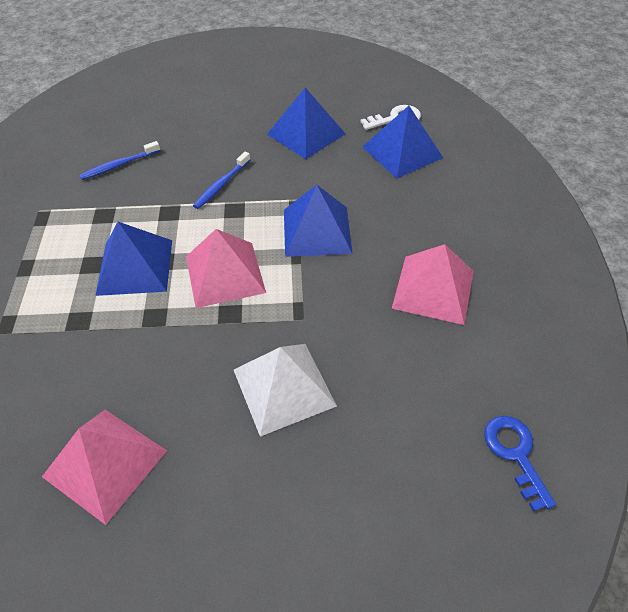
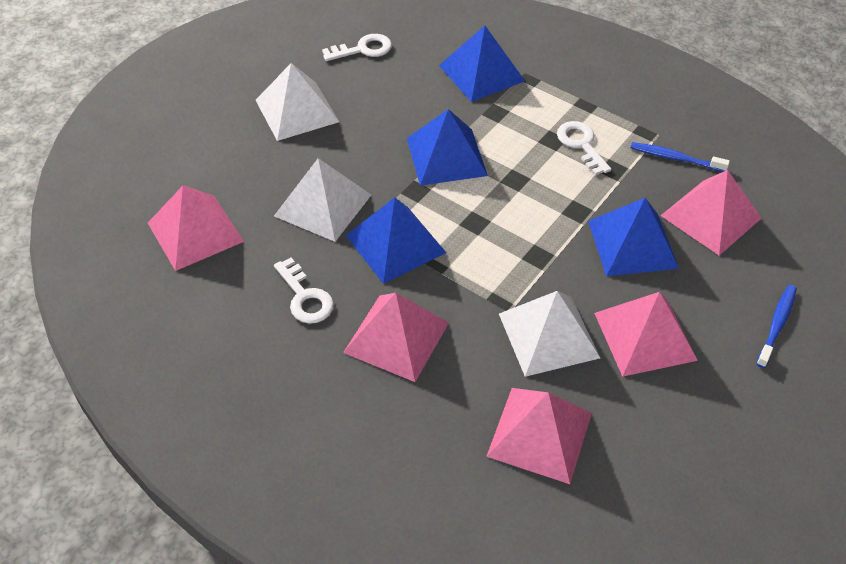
blue key: [484,416,556,512] = 1 -> none = 0
pink pyramid: [42,410,167,525] [186,229,266,308] [392,244,474,325] = 3 -> [148,185,244,271] [343,293,449,382] [486,388,592,484] [594,292,698,377] [660,170,762,255] = 5
white key: [361,105,421,130] = 1 -> [274,258,334,324] [322,34,392,61] [557,121,611,175] = 3
white pyramid: [234,344,337,437] = 1 -> [256,63,339,141] [274,158,371,242] [499,291,600,377] = 3

